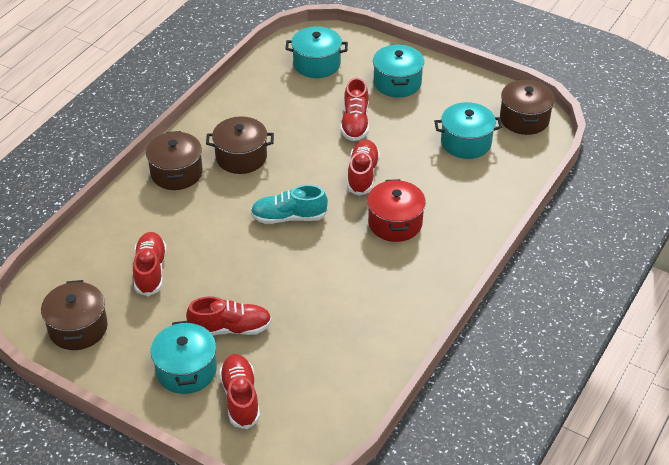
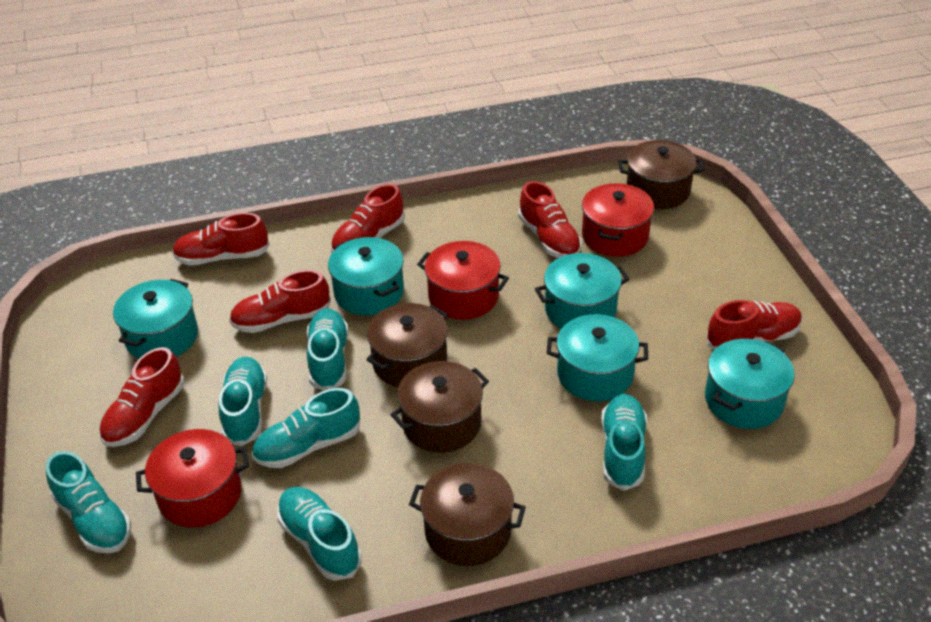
red pot: [367,179,426,242] = 1 -> [136,429,249,528] [417,241,509,320] [582,183,654,257] = 3
red shoe: [133,232,167,296] [186,297,272,335] [219,354,260,429] [341,78,369,141] [347,140,380,196] = 5 -> [99,347,185,447] [172,213,270,266] [229,270,331,333] [331,184,405,252] [518,181,582,258] [707,300,802,350] = 6
turquoise pot: [151,320,217,394] [285,26,348,78] [373,45,424,98] [434,102,502,159] = 4 -> [113,279,198,359] [328,237,404,315] [535,253,630,329] [547,314,648,401] [705,339,794,429] = 5
turquoise shoe: [251,185,328,224] = 1 -> [46,451,131,553] [219,357,267,446] [252,388,360,468] [277,487,362,581] [307,309,348,391] [601,394,647,491] = 6

